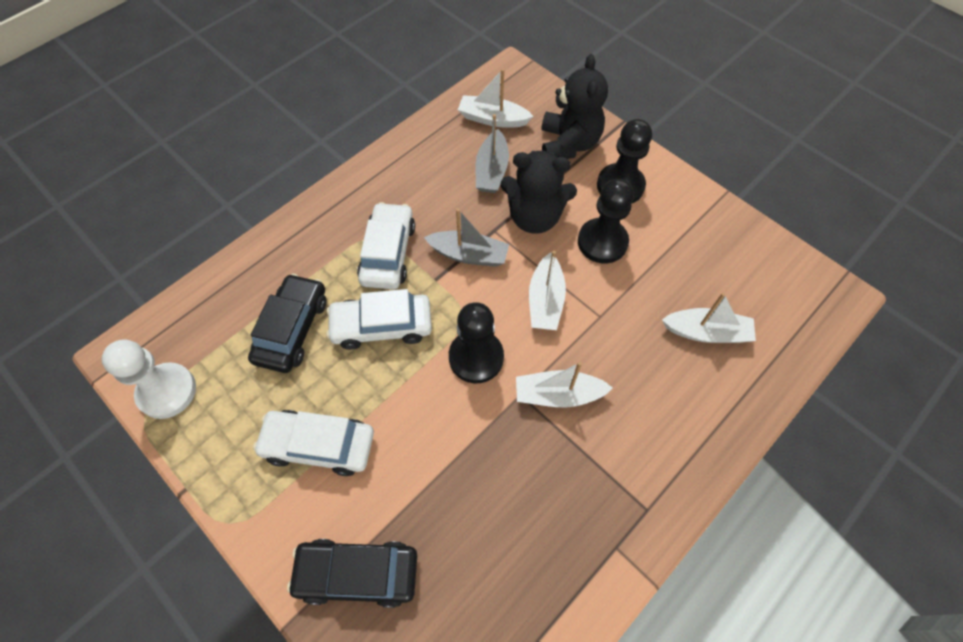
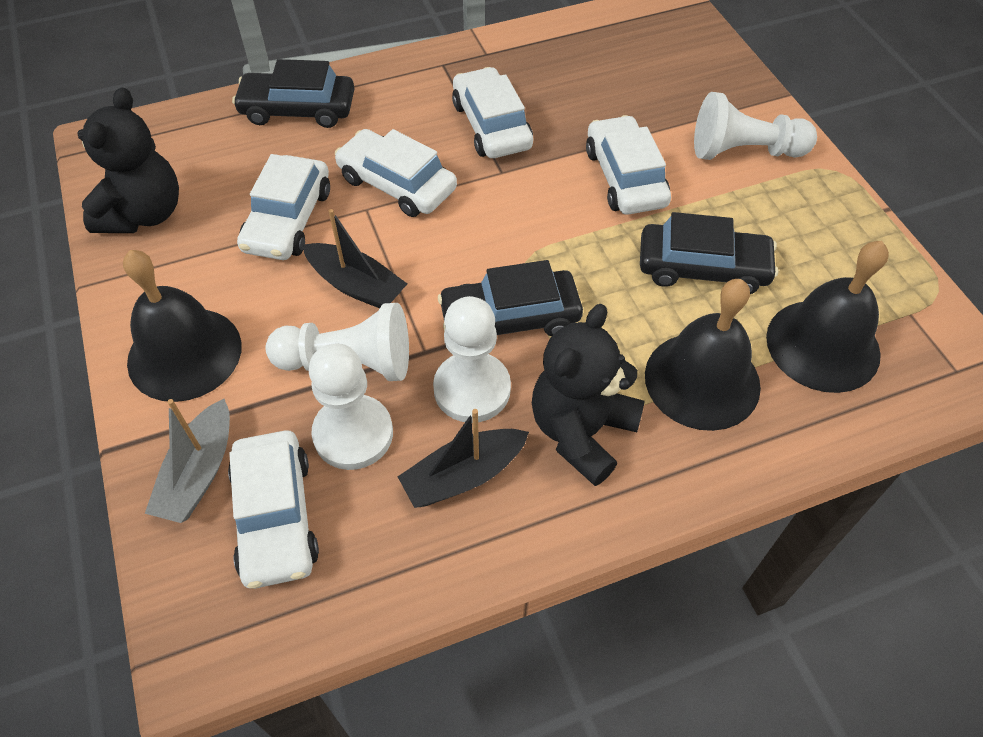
black bell: none = 0 -> [123,250,242,402] [645,279,761,431] [766,241,889,393] = 3
black boat: none = 0 -> [303,209,407,308] [398,409,529,508] = 2
black car: [248,274,326,373] [287,539,417,608] = 2 -> [232,59,354,128] [438,260,583,336] [640,212,778,294] = 3
black pawn: [449,302,504,383] [578,179,634,263] [597,119,652,204] = 3 -> none = 0
grey boat: [424,209,509,267] [476,114,509,193] = 2 -> [145,399,230,523] = 1
white boat: [458,69,534,128] [516,362,613,408] [529,251,566,330] [662,293,756,343] = 4 -> none = 0
white car: [253,410,374,476] [326,289,432,350] [357,202,415,289] = 3 -> [228,430,319,589] [237,154,330,260] [335,129,457,217] [452,67,533,158] [586,115,671,215] = 5
white pawn: [102,339,196,419] = 1 -> [265,303,409,381] [309,343,393,470] [433,296,511,423] [694,92,817,160] = 4

